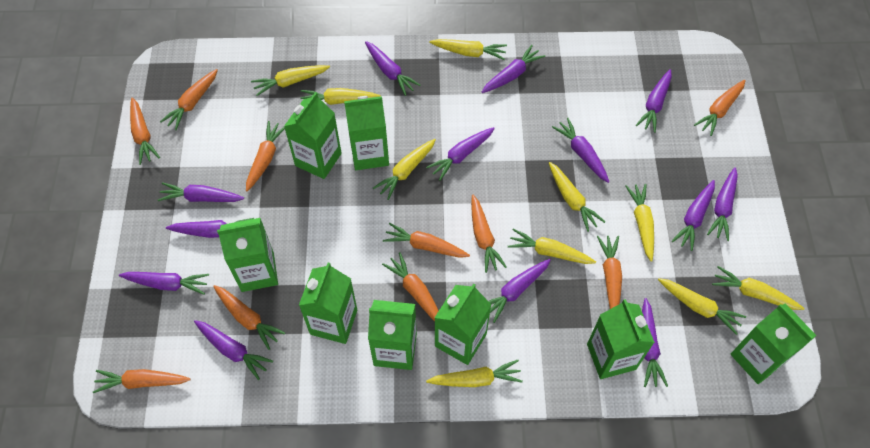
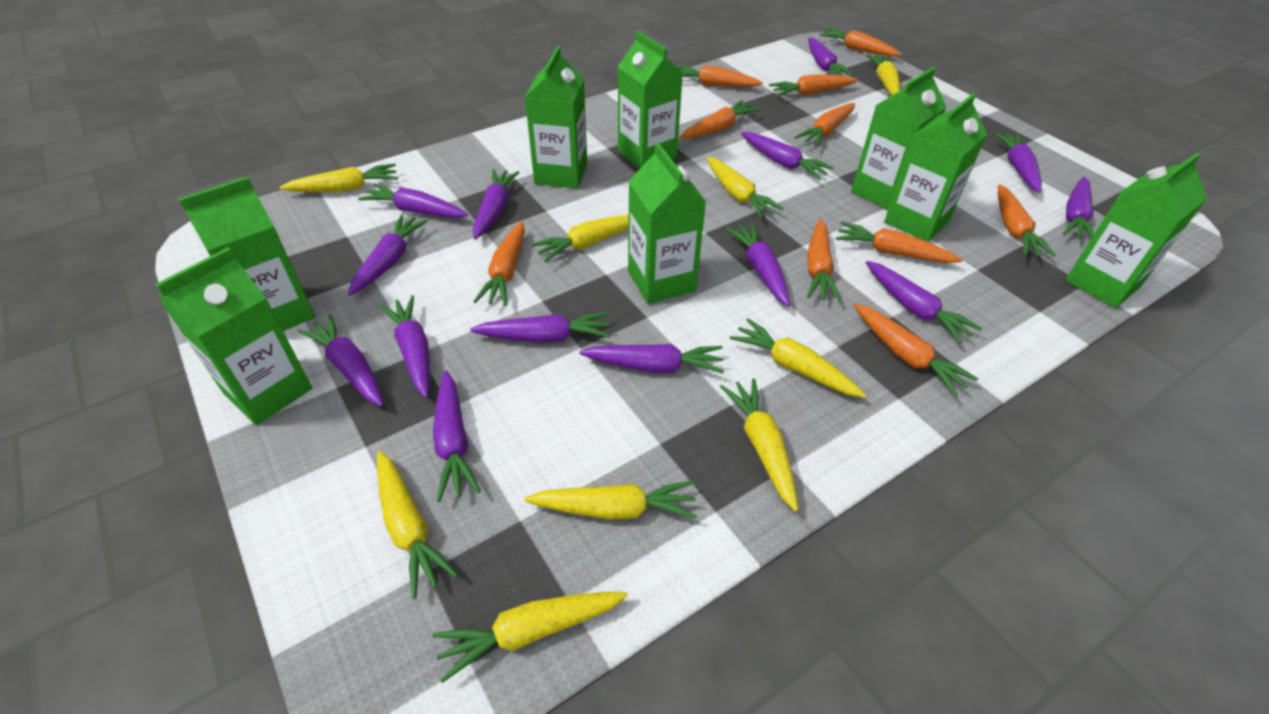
purple carrot: [119,272,209,295] [158,182,244,202] [166,218,254,238] [194,320,273,380] [365,41,421,96] [426,127,495,181] [482,45,545,93] [489,259,551,323] [552,118,609,183] [636,69,672,133] [642,298,668,387] [672,180,715,251] [707,167,738,241] = 13 -> [298,314,384,407] [348,215,428,296] [358,183,469,218] [380,295,430,398] [433,371,481,502] [470,312,611,343] [473,169,520,240] [579,344,724,374] [726,223,790,307] [741,132,834,180] [808,38,853,76] [865,261,982,344] [993,133,1041,193] [1063,177,1094,239] = 14
yellow carrot: [251,65,330,96] [300,88,381,105] [373,139,436,200] [426,360,523,387] [429,39,507,60] [508,228,596,264] [549,162,605,232] [625,184,654,262] [658,278,746,335] [712,266,805,310] = 10 -> [280,163,398,192] [377,451,458,599] [433,592,628,683] [524,481,697,520] [532,215,629,262] [706,157,784,218] [720,378,798,512] [730,318,866,398] [866,55,900,95] = 9

